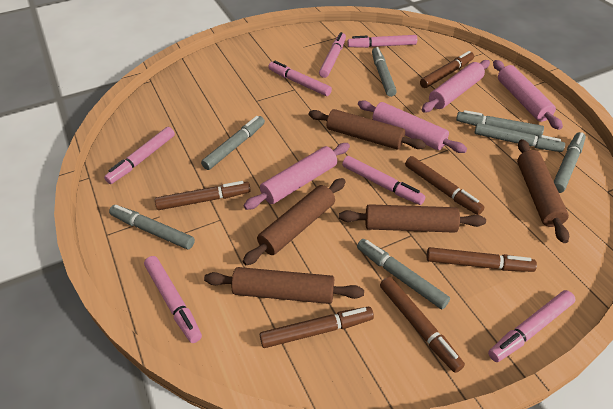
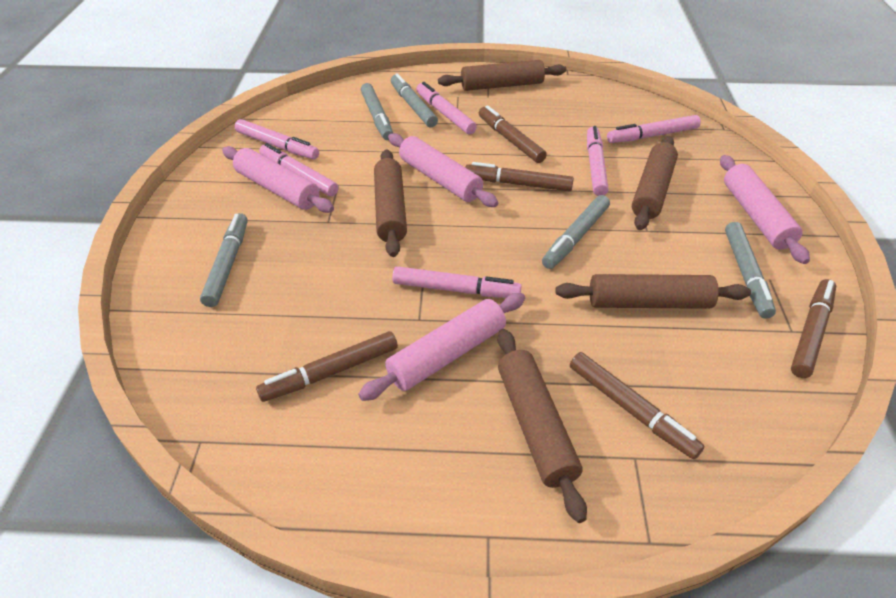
brown marker: [155,181,251,210] [260,307,374,348] [380,277,465,373] [405,156,484,215] [420,51,474,88] [427,247,537,272] = 6 -> [256,331,398,402] [465,162,574,191] [479,105,547,163] [570,352,705,459] [791,279,836,378] = 5
grey marker: [109,205,195,249] [201,116,265,170] [357,239,450,309] [372,47,397,97] [456,110,544,136] [474,123,565,152] [554,132,586,193] = 7 -> [200,213,248,307] [361,83,393,140] [391,73,438,127] [542,195,610,269] [725,222,776,319] = 5
pink marker: [104,127,175,184] [144,256,202,343] [269,60,332,96] [319,32,346,78] [342,156,425,205] [347,35,417,48] [488,290,576,362] = 7 -> [235,119,319,159] [259,143,338,197] [392,266,522,298] [416,82,477,134] [587,126,609,196] [607,115,701,143] = 6

